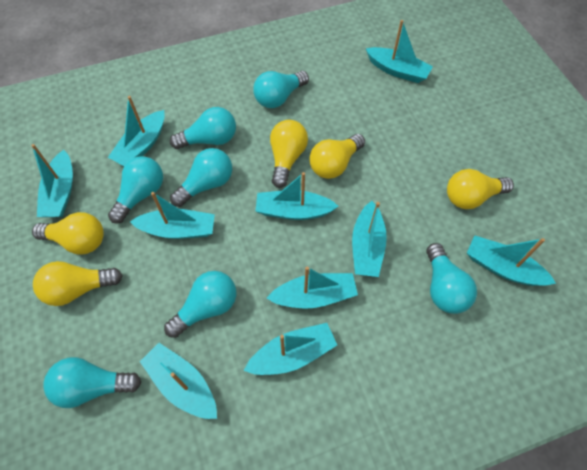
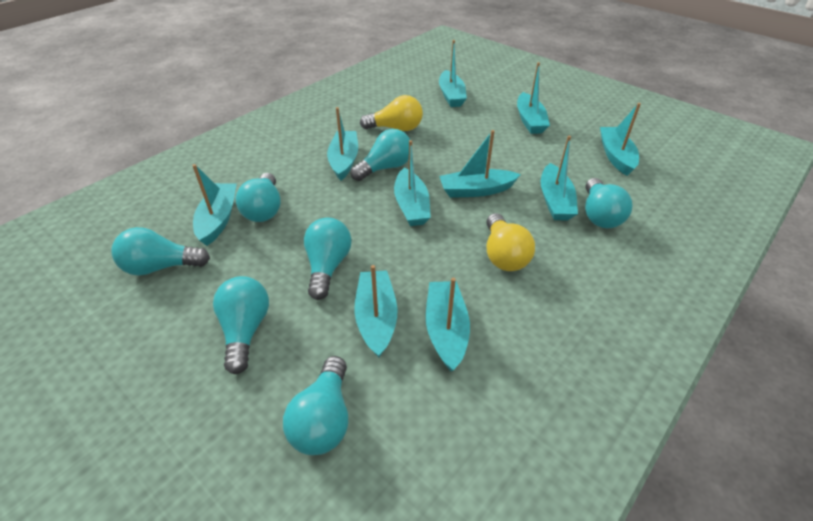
yellow light bulb: [32,212,104,254] [33,261,123,306] [270,120,308,188] [309,134,365,179] [447,169,514,209] = 5 -> [360,95,423,131] [486,213,535,271] = 2

